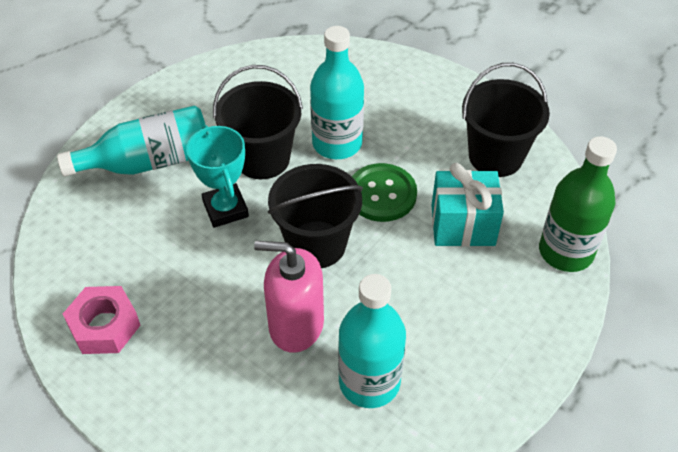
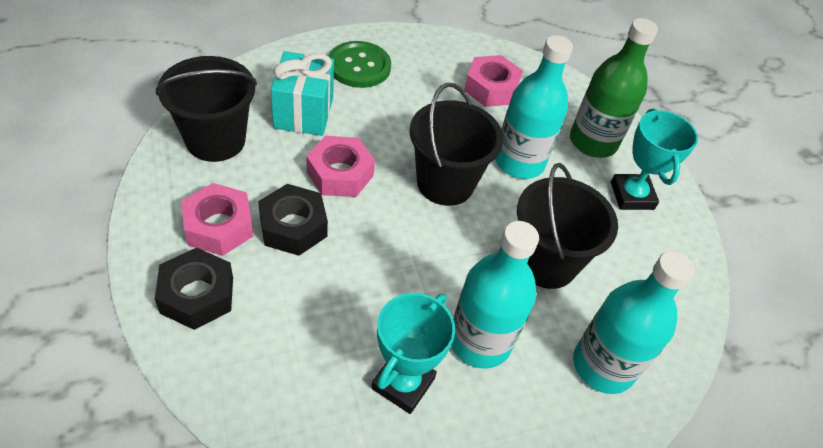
black nut: none = 0 -> [155,248,233,330] [258,184,328,256] = 2
pink nut: [63,286,140,354] = 1 -> [181,183,253,256] [306,136,375,197] [464,55,523,107] = 3
pink soap dispenser: [254,241,324,353] = 1 -> none = 0
turquoise trophy: [186,125,249,228] = 1 -> [371,293,455,414] [611,108,698,210] = 2

